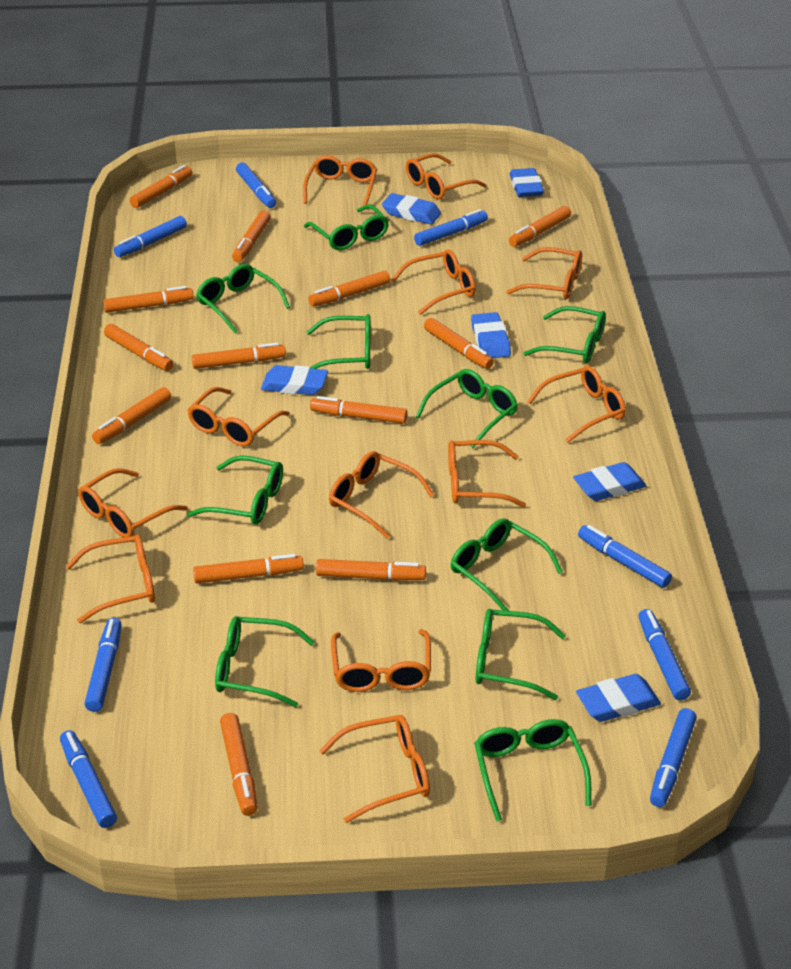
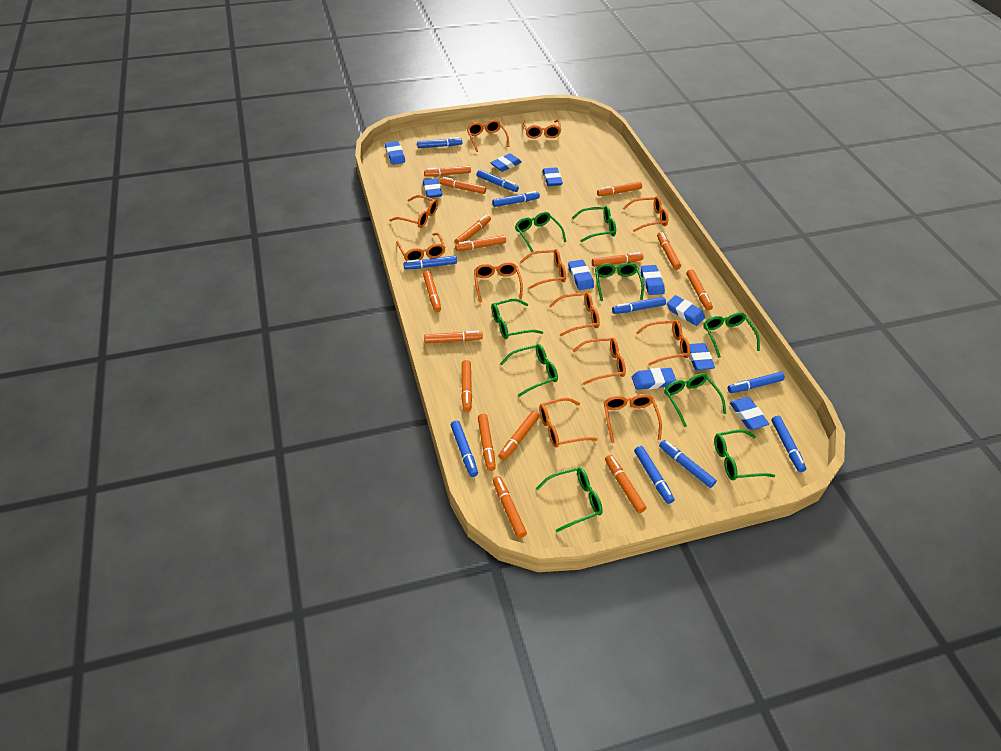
blue eraser: [261,365,328,395] [382,193,441,224] [471,312,511,358] [509,168,544,197] [573,462,646,501] [576,674,661,722] = 6 -> [385,141,405,165] [423,178,442,198] [490,153,522,172] [542,167,563,186] [568,260,594,290] [632,368,676,390] [641,265,665,295] [667,295,705,326] [689,343,715,370] [729,397,769,429] = 10
blue marker: [60,730,117,828] [84,618,122,712] [114,216,187,257] [236,163,276,208] [414,209,488,246] [578,525,672,588] [639,609,691,700] [650,708,697,807] = 8 -> [404,256,457,269] [417,137,462,148] [451,420,478,477] [477,170,519,192] [492,191,540,207] [612,297,666,314] [634,446,675,504] [659,440,717,488] [728,372,785,393] [771,416,806,472] = 10
green glasses: [188,455,283,525] [196,264,290,333] [215,616,315,707] [304,204,389,250] [307,314,371,369] [416,369,518,448] [451,518,563,611] [474,719,591,821] [476,609,566,700] [524,306,606,363] = 10 -> [491,299,543,339] [500,344,558,397] [515,212,566,252] [536,467,603,532] [572,206,616,242] [595,263,644,301] [664,373,726,427] [704,312,760,358] [714,430,775,480] = 9
orange marker: [92,387,172,444] [103,286,194,313] [104,324,173,371] [130,165,192,208] [192,342,286,369] [193,554,304,583] [220,713,258,816] [232,210,271,262] [308,271,390,307] [310,396,407,424] [316,559,426,581] [424,318,494,369] [509,206,571,247] = 13 -> [423,271,441,312] [424,166,471,177] [424,331,483,343] [440,177,486,194] [455,215,491,244] [455,235,506,251] [461,360,472,412] [478,414,496,471] [493,476,527,538] [499,411,540,460] [592,252,643,267] [597,182,642,196] [605,455,646,513] [657,232,681,270] [686,269,713,311] = 15

